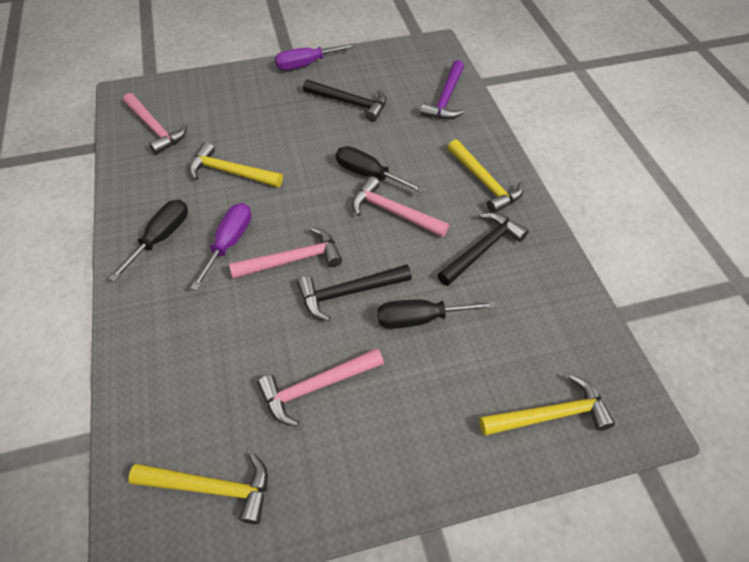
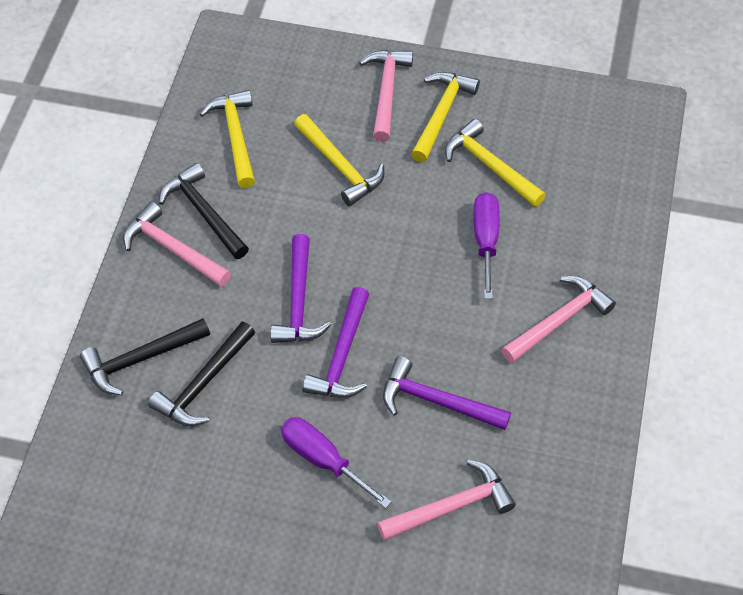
black screwdriver: [108,200,188,282] [336,146,425,193] [377,299,496,329] = 3 -> none = 0
purple hammer: [420,60,465,119] = 1 -> [270,234,331,343] [303,287,369,398] [383,356,511,430] = 3

